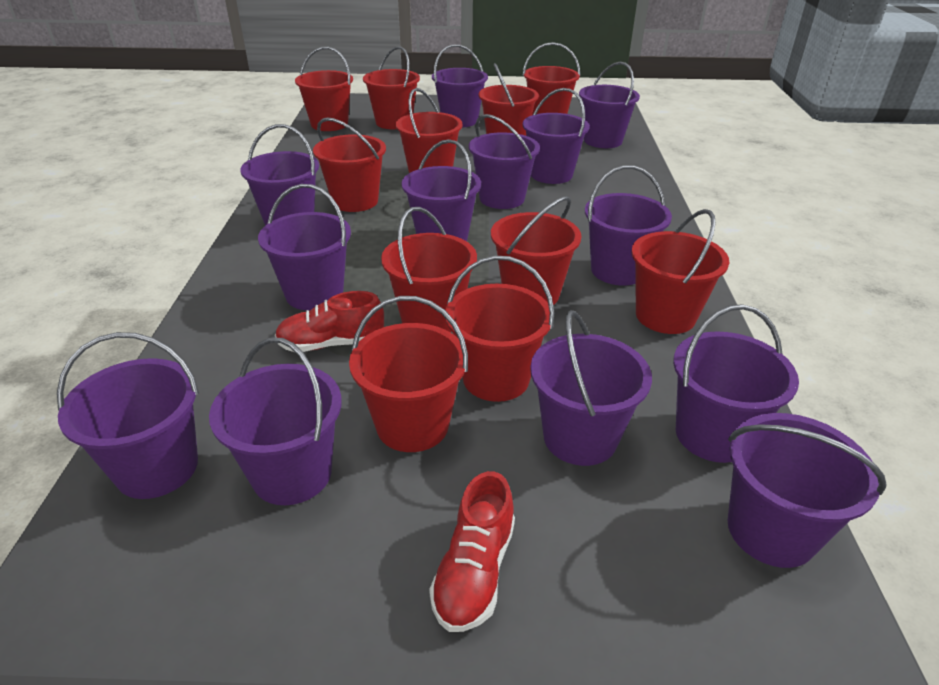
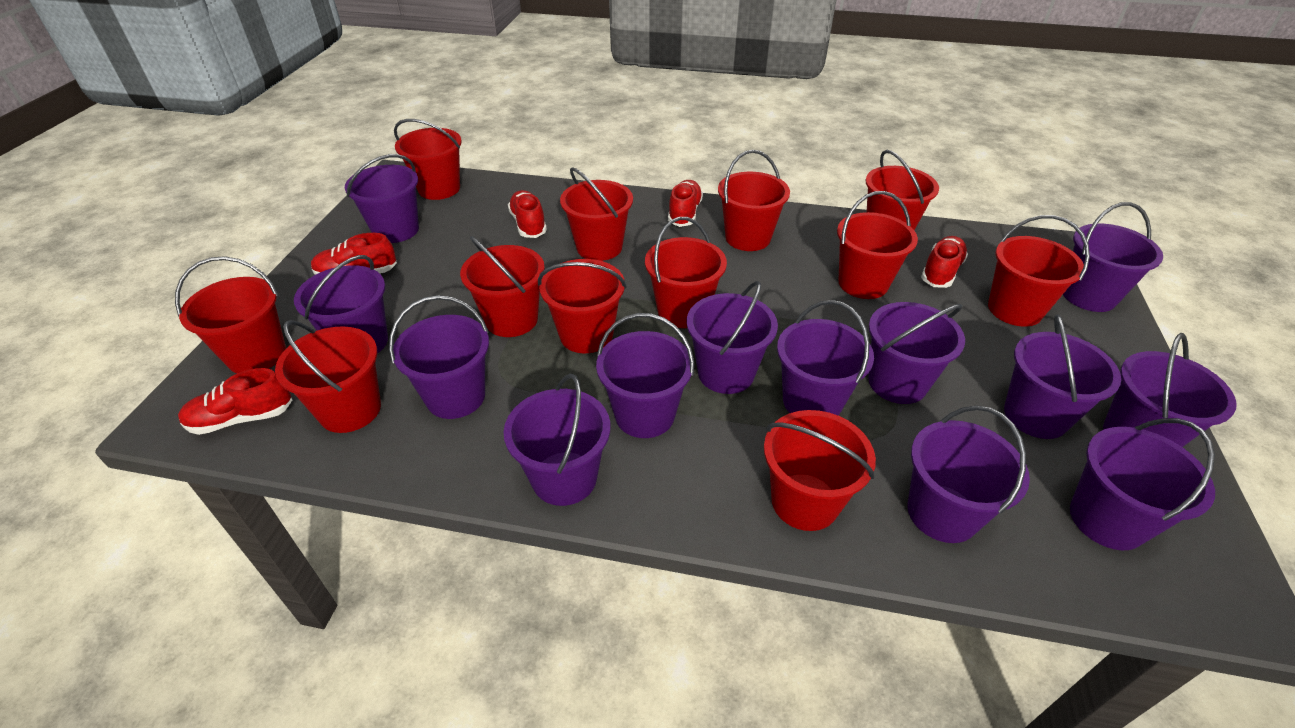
red bucket: [295,47,353,131] [313,117,386,212] [349,296,468,452] [363,46,420,129] [381,207,477,332] [396,88,462,173] [445,256,554,402] [479,63,539,136] [491,196,581,305] [523,42,580,115] [631,209,729,334] = 11 -> [175,256,286,373] [275,320,381,433] [394,119,462,200] [460,236,545,337] [538,259,627,353] [560,167,633,261] [645,217,727,328] [718,150,790,251] [764,410,876,531] [837,191,918,299] [866,150,939,230] [988,215,1090,327] = 12
red shoe: [275,291,384,352] [429,471,515,632] = 2 -> [178,368,292,435] [311,233,397,275] [508,190,547,238] [668,180,703,227] [921,236,968,288] = 5

